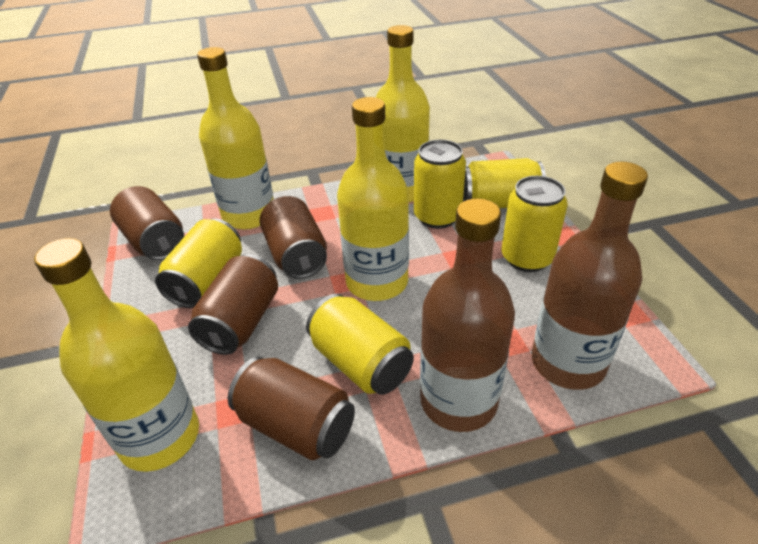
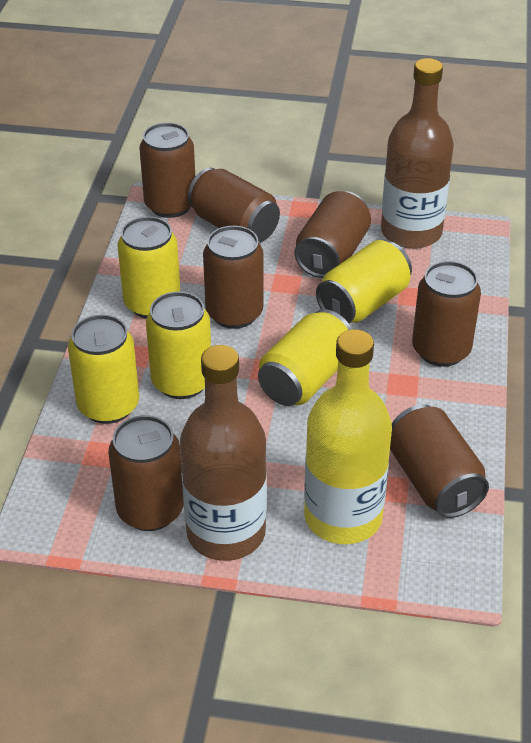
brown can: [110,186,184,260] [188,254,278,355] [228,357,355,460] [260,196,327,279] = 4 -> [108,415,184,531] [139,123,195,218] [188,168,280,242] [203,226,264,329] [295,191,371,278] [390,404,489,518] [412,261,481,367] = 7
yellow bottle: [34,238,199,472] [197,47,274,230] [337,97,409,301] [376,25,430,203] = 4 -> [304,329,392,544] = 1

